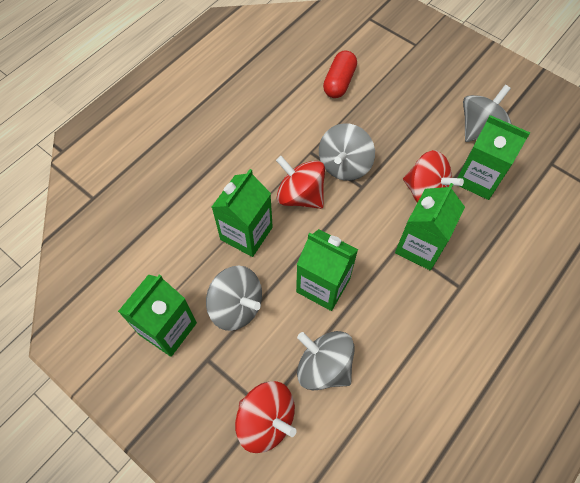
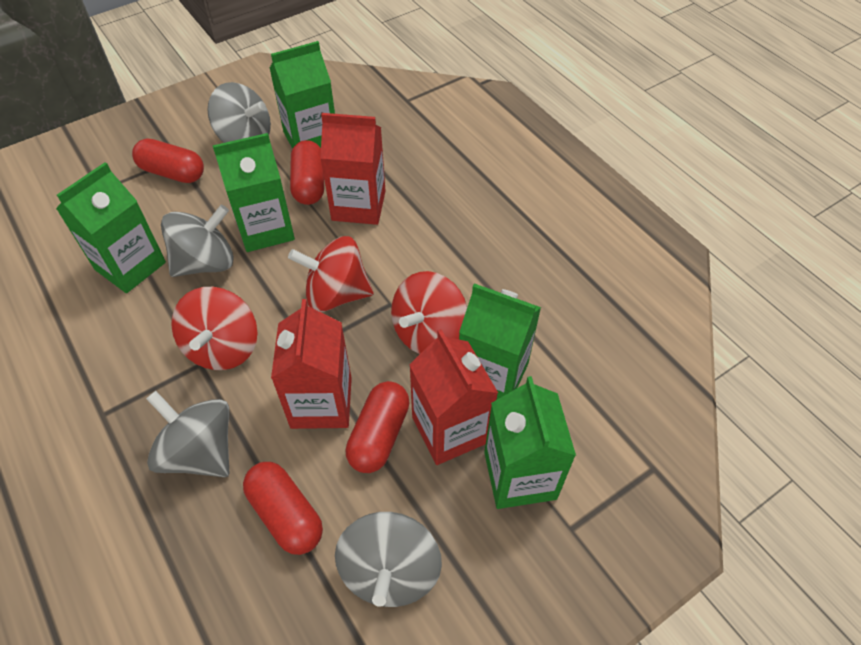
red capsule: [323,50,357,98] = 1 -> [132,138,204,183] [243,462,323,555] [290,140,324,205] [346,381,410,473] = 4
red carton: none = 0 -> [271,299,352,429] [320,113,386,225] [409,329,498,465] = 3

